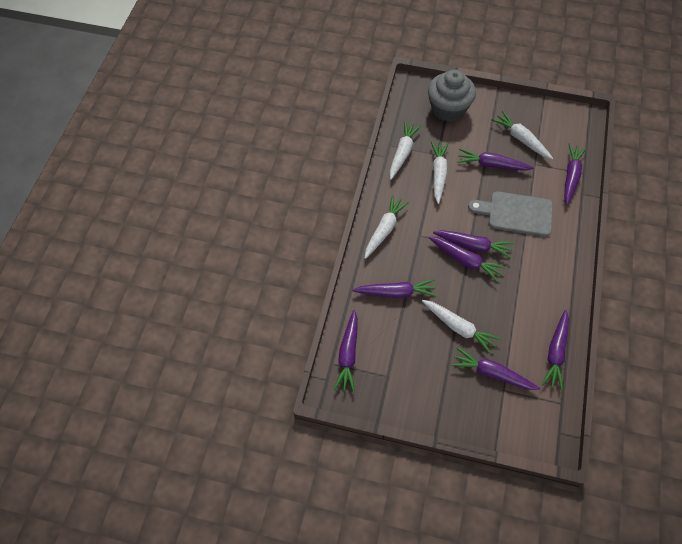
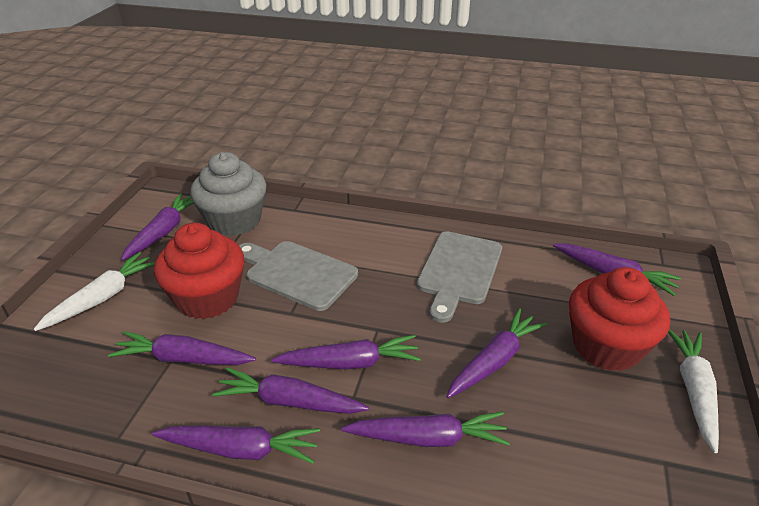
grey cutting board: [468,191,553,237] = 1 -> [239,241,358,311] [417,231,502,323] = 2
red cupcake: none = 0 -> [154,223,245,319] [569,267,670,371] = 2
white carrot: [365,195,409,259] [390,121,421,180] [422,300,501,354] [431,141,449,204] [492,111,553,160] = 5 -> [34,252,155,331] [668,329,719,453] = 2

